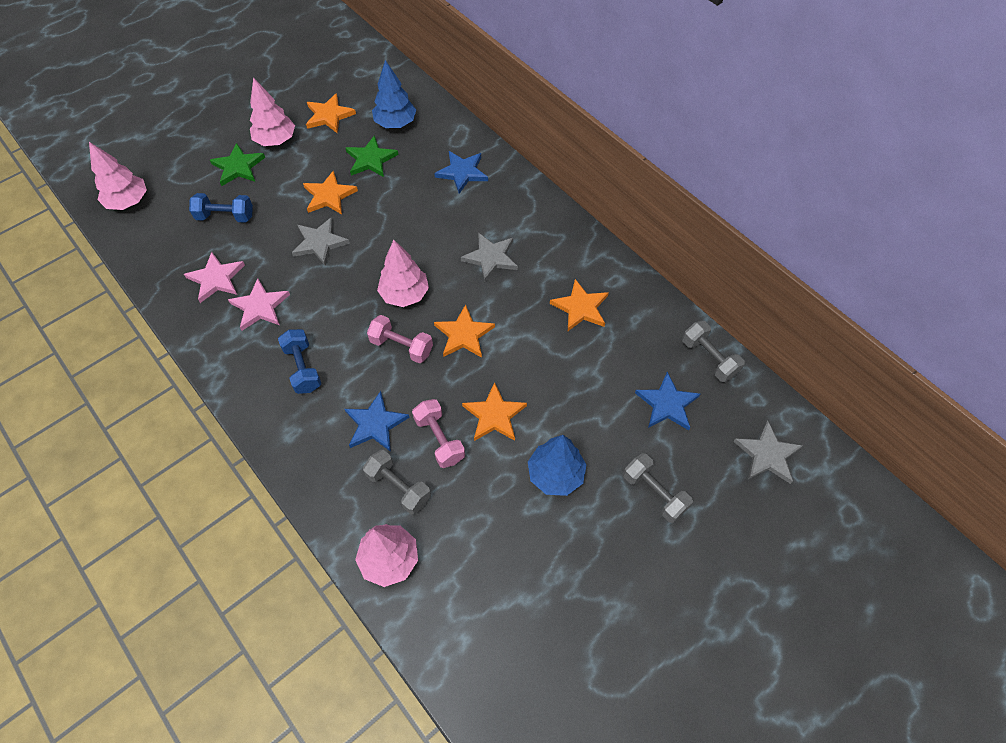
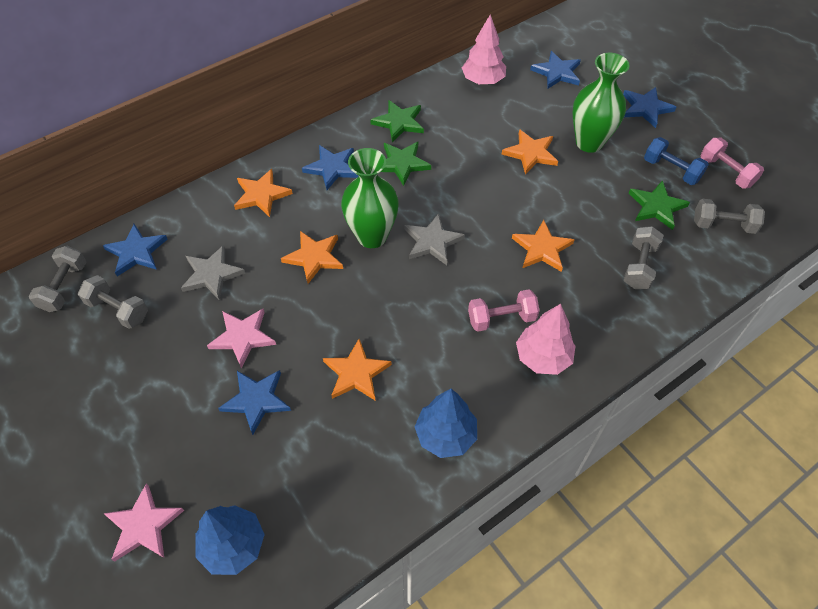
blue dumbbell: [189,193,253,223] [278,329,321,394] = 2 -> [644,137,709,185] = 1
blue star: [345,391,410,452] [434,151,488,194] [635,372,700,430] = 3 -> [103,224,167,277] [218,370,291,435] [302,145,358,190] [530,51,581,89] [623,87,676,128] = 5
green star: [210,143,265,186] [346,135,398,177] = 2 -> [370,100,424,142] [381,142,431,186] [629,180,690,230] = 3
green vase: none = 0 -> [341,148,399,248] [572,53,630,153] = 2
grey dumbbell: [363,450,431,515] [623,453,693,523] [682,321,745,382] = 3 -> [29,246,86,312] [78,275,148,329] [623,226,663,289] [694,199,765,234] = 4
grey star: [292,217,350,266] [461,233,518,282] [733,420,803,484] = 3 -> [181,245,245,301] [405,213,465,265] = 2
pink tree: [89,142,147,210] [250,77,295,146] [355,524,418,587] [377,240,429,307] = 4 -> [462,15,506,84] [516,303,576,375] = 2

